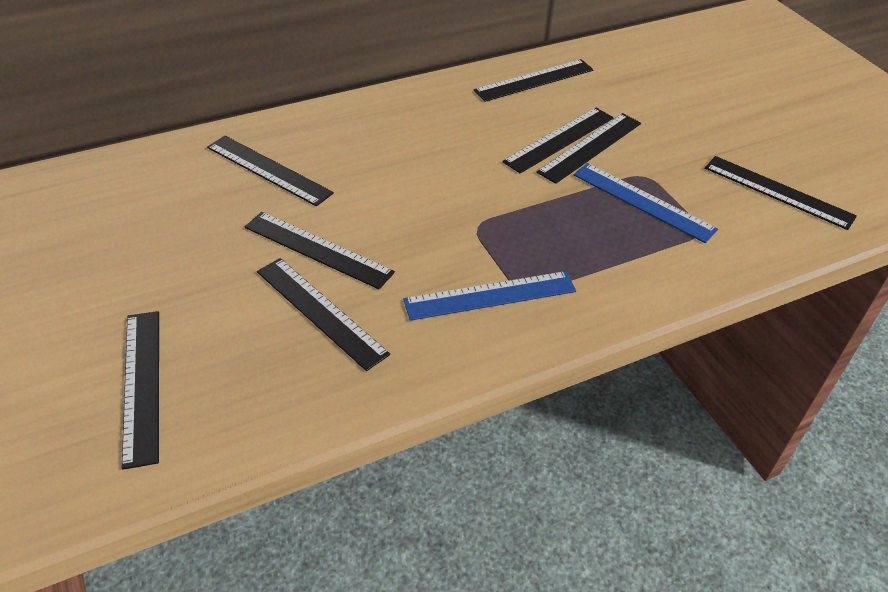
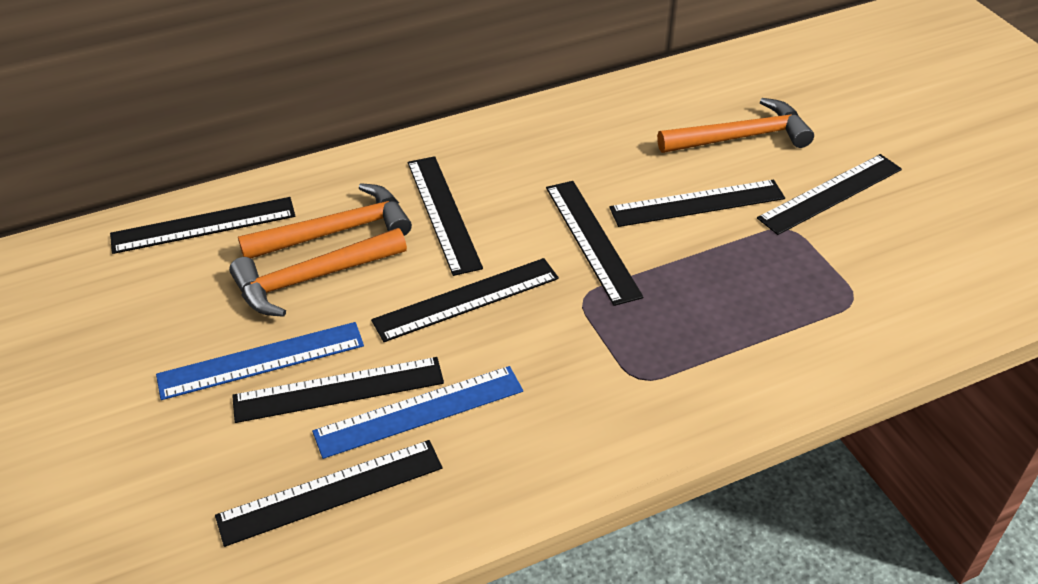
orange hammer: none = 0 -> [229,228,407,317] [238,183,412,258] [657,98,814,153] = 3

